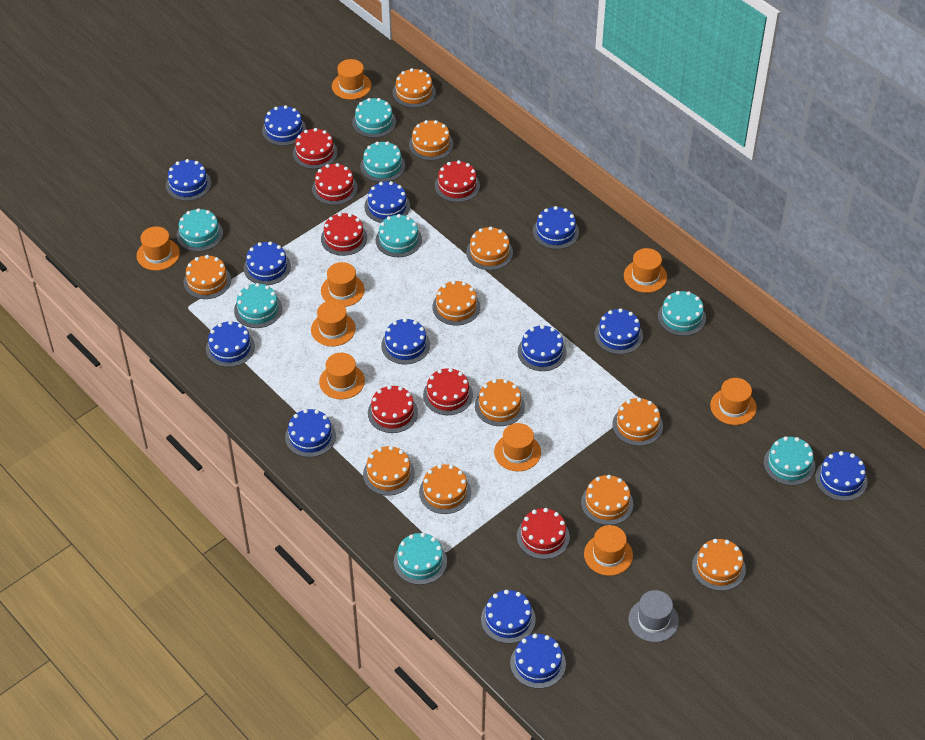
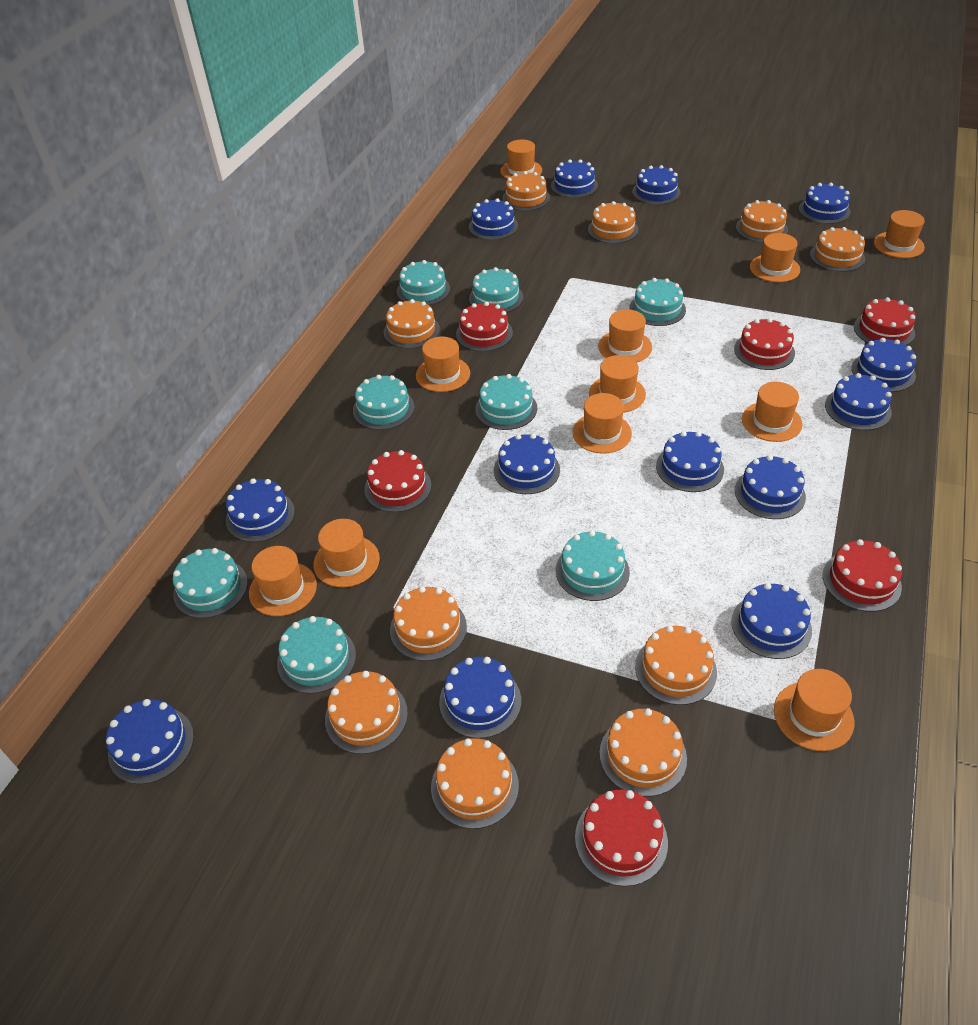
grey hat: [629,590,679,642] = 1 -> none = 0
orange cake: [184,255,231,299] [363,446,415,496] [393,68,436,108] [409,120,453,161] [419,464,471,514] [432,281,480,325] [466,227,513,270] [475,379,525,426] [581,475,633,525] [612,398,663,446] [692,539,746,591] = 11 -> [325,671,408,754] [384,299,440,348] [390,586,467,661] [431,738,519,829] [502,171,550,211] [588,201,638,243] [600,708,687,797] [635,625,717,705] [736,200,788,242] [810,227,865,272] = 10
orange hat: [137,226,180,271] [311,301,355,346] [319,353,365,399] [321,262,365,307] [332,59,372,100] [494,423,541,471] [584,525,633,576] [624,248,667,293] [710,378,757,425] = 9 -> [249,546,317,616] [313,519,380,587] [416,336,470,392] [500,140,542,179] [572,393,632,454] [589,355,646,413] [598,309,652,362] [742,382,802,442] [750,233,800,282] [774,669,854,751] [874,210,925,258] = 11
red cake: [293,128,337,169] [312,163,358,205] [321,213,367,256] [368,385,418,433] [423,368,473,415] [435,160,480,202] [517,508,570,559] = 7 -> [364,450,431,512] [456,302,513,351] [575,789,668,886] [734,318,795,370] [823,539,902,612] [854,297,916,345] = 6

